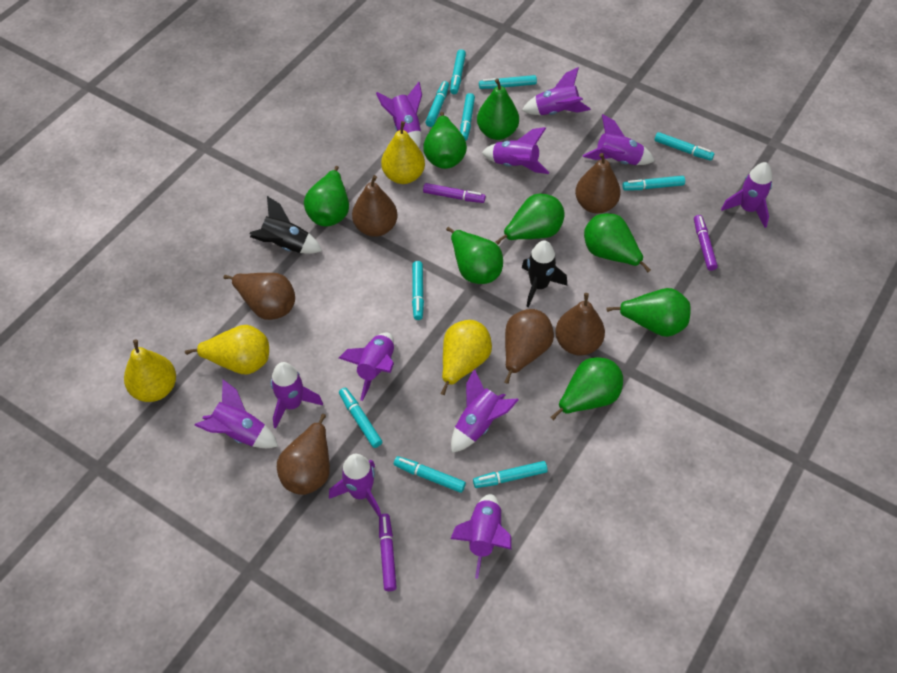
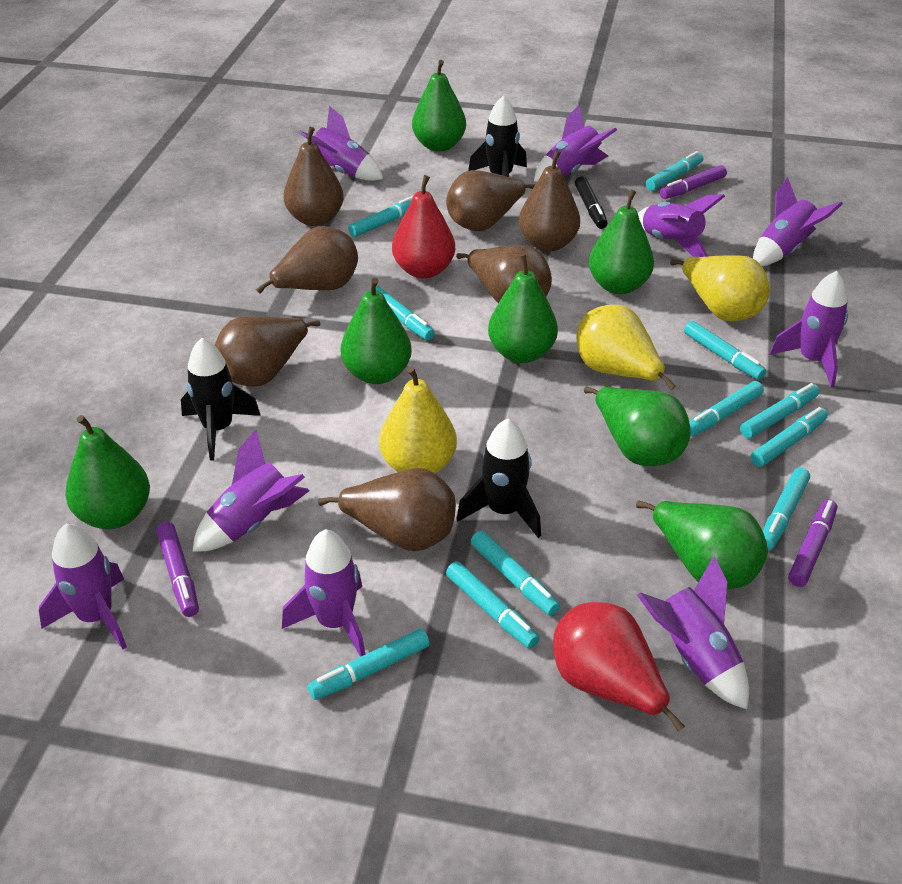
black marker: none = 0 -> [575,176,608,229] = 1
black rocket: [250,196,322,254] [522,240,567,307] = 2 -> [181,338,261,460] [456,418,541,538] [468,95,527,177] = 3
brown pear: [223,273,295,320] [277,414,330,495] [352,175,398,237] [504,309,554,384] [555,293,605,355] [575,153,621,213] = 6 -> [215,316,320,387] [256,226,358,294] [283,127,344,226] [318,468,456,551] [446,170,536,231] [456,245,552,303] [519,150,580,252] = 7
green pear: [304,166,349,226] [423,112,467,169] [446,227,503,284] [477,79,519,140] [496,193,565,245] [550,357,623,420] [584,213,651,272] [606,288,691,337] = 8 -> [65,415,150,529] [340,278,412,384] [412,60,466,151] [488,254,558,363] [584,387,690,466] [589,190,654,294] [636,501,768,590] = 7
purple rocket: [194,380,278,448] [271,362,323,428] [329,454,381,516] [339,333,394,401] [376,82,422,147] [450,494,512,579] [451,369,519,453] [482,127,549,174] [522,67,591,115] [583,114,655,165] [721,162,772,228] = 11 -> [39,524,127,649] [192,430,309,552] [282,529,365,657] [298,106,383,181] [534,105,617,182] [637,556,749,709] [638,194,725,257] [753,177,843,266] [770,271,848,387] = 9
red pear: none = 0 -> [392,175,455,279] [553,602,685,732] = 2
turquoise marker: [339,388,382,448] [394,456,466,493] [412,261,424,320] [425,81,449,127] [450,49,466,94] [460,93,475,141] [473,461,548,488] [479,75,537,89] [622,176,685,191] [654,132,714,161] = 10 -> [308,628,430,700] [348,196,413,237] [369,286,435,340] [446,561,540,649] [471,531,560,616] [646,151,703,191] [684,321,766,380] [689,381,764,436] [740,383,820,438] [751,407,828,467] [763,467,810,550] = 11
yellow pear: [124,339,176,402] [185,325,269,374] [381,121,425,184] [440,320,492,395] = 4 -> [379,366,457,473] [576,305,676,390] [670,256,770,321] = 3

